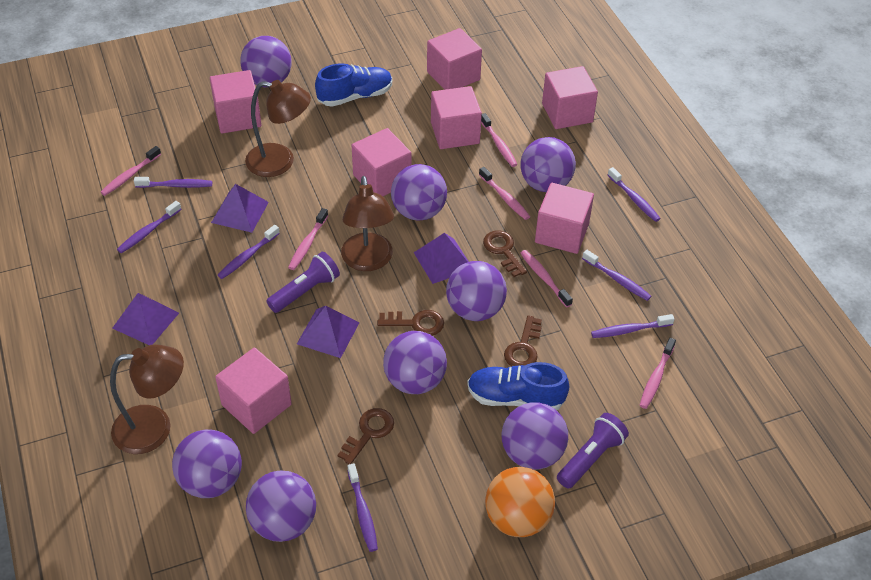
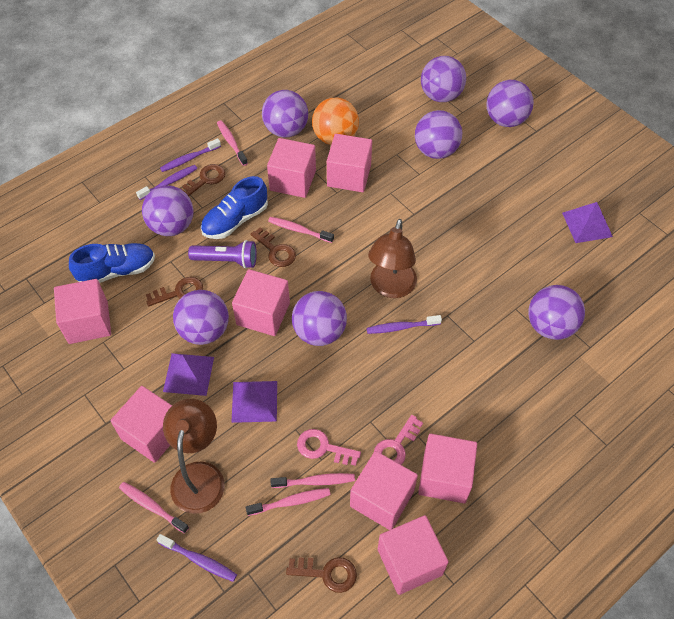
brown lamp: [110,344,184,454] [245,80,311,177] [341,176,394,271] = 3 -> [163,399,225,514] [368,219,417,298] = 2
pink cube: [210,70,261,133] [215,348,292,434] [352,128,411,196] [427,28,482,90] [431,86,482,149] [535,183,594,254] [542,66,598,129] = 7 -> [54,279,111,344] [111,386,172,463] [232,269,290,336] [267,138,316,198] [327,134,372,192] [350,451,418,530] [378,515,449,595] [418,434,477,503] = 8
pink key: none = 0 -> [297,429,361,466] [374,415,423,465] = 2
pink toothbrush: [100,146,161,196] [288,208,328,270] [479,167,530,220] [481,113,518,167] [521,250,573,307] [639,338,676,409] = 6 -> [119,482,189,534] [217,120,248,166] [246,488,330,516] [268,217,334,243] [270,473,355,488] = 5
purple flashlight: [267,252,340,313] [557,413,629,489] = 2 -> [188,240,257,269] = 1
purple pyramid: [112,293,179,345] [211,184,269,233] [297,306,360,358] [414,233,469,284] = 4 -> [163,353,214,396] [231,381,277,423] [562,202,613,243] = 3
purple toothbrush: [117,201,181,253] [134,177,212,188] [218,225,280,279] [348,463,378,552] [582,250,651,301] [591,314,675,338] [608,167,661,222] = 7 -> [136,165,198,200] [157,534,237,582] [160,138,221,172] [367,315,442,334] = 4

